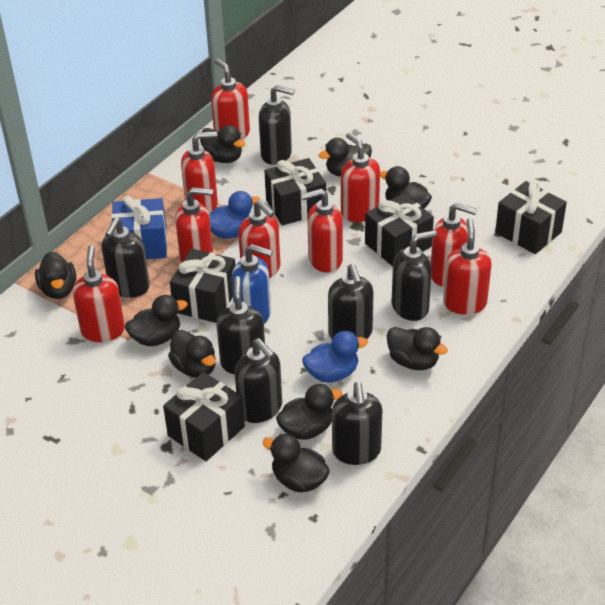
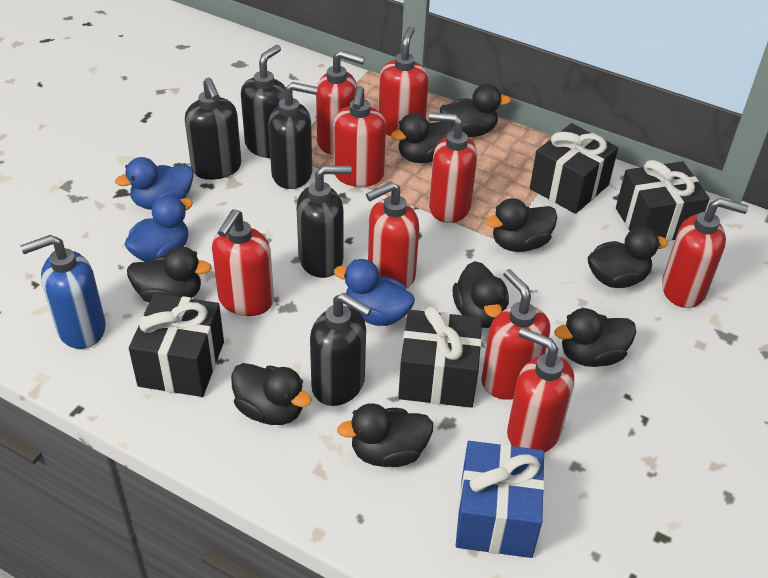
black gift: [163,372,245,461] [170,249,236,323] [264,158,326,226] [365,194,434,266] [495,181,567,254] = 5 -> [129,293,224,397] [398,307,482,408] [530,123,618,214] [616,160,710,242] = 4
black soap dispenser: [101,218,150,298] [216,276,265,374] [235,338,282,423] [259,85,295,165] [328,264,374,339] [332,382,382,465] [392,230,437,321] = 7 -> [185,78,241,180] [241,45,286,158] [268,82,318,189] [297,166,352,278] [310,293,372,406] = 5
blue duck: [209,191,260,239] [302,331,368,383] = 2 -> [115,157,194,210] [124,195,193,262] [334,259,415,326] = 3

